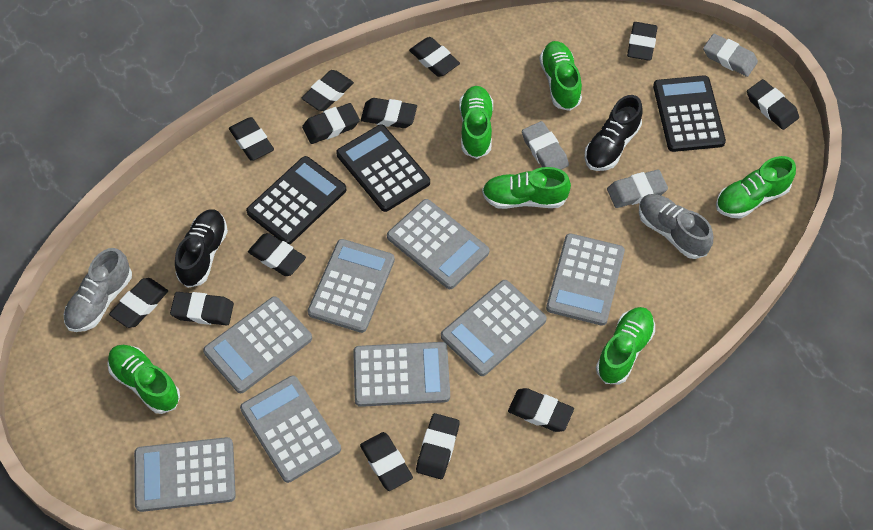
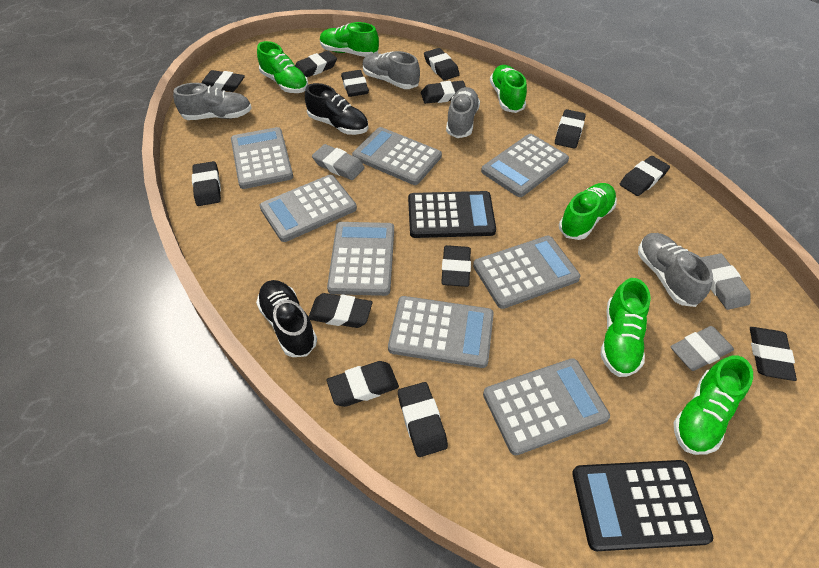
black calculator: [246,156,346,245] [336,124,430,212] [653,75,726,152] = 3 -> [408,191,496,238] [572,460,713,551] = 2
grey shoe: [64,248,132,332] [639,194,713,259] = 2 -> [173,83,252,120] [363,51,420,89] [446,87,480,138] [638,233,713,307] = 4

